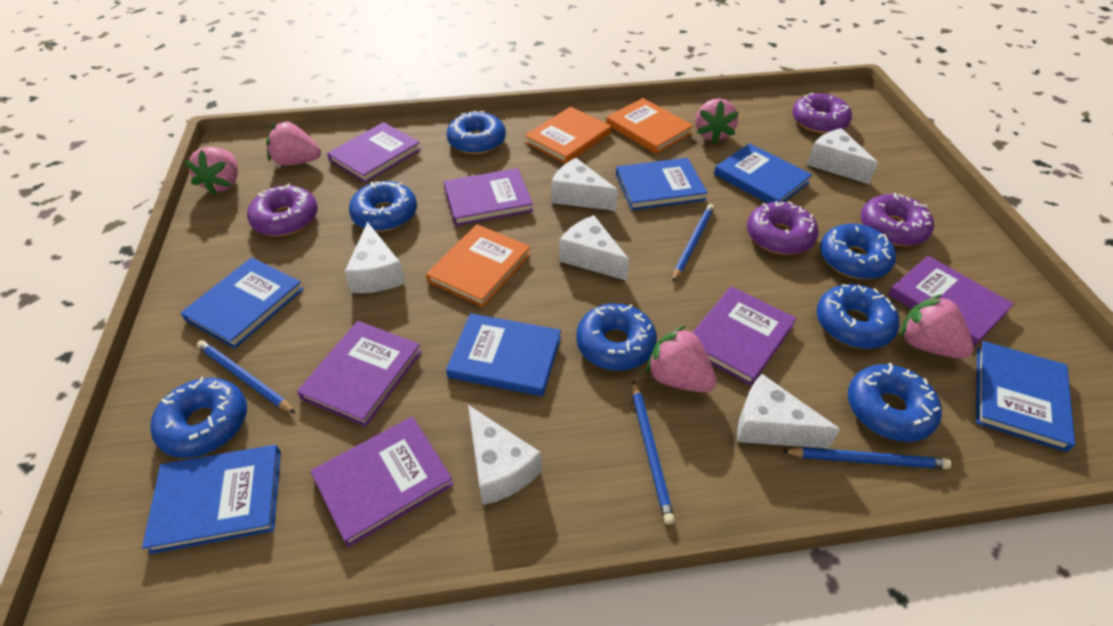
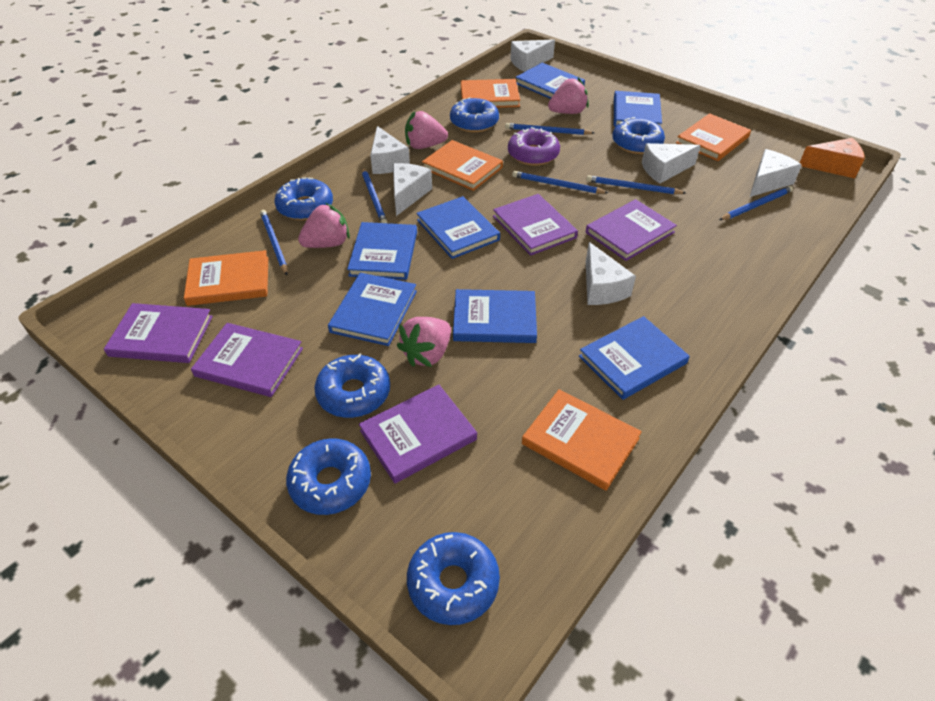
blue book: [142,445,281,554] [181,258,304,349] [446,313,561,396] [616,158,707,210] [714,143,812,203] [976,341,1075,452] = 6 -> [328,273,417,346] [347,222,417,280] [416,196,500,259] [453,289,537,343] [516,63,585,99] [579,316,690,400] [614,91,662,127] = 7
blue donut: [150,377,247,458] [349,181,417,232] [447,111,506,154] [576,303,657,371] [816,284,900,349] [820,224,896,279] [848,363,942,442] = 7 -> [275,177,333,220] [286,438,371,515] [314,353,390,418] [407,532,500,625] [450,97,499,132] [612,117,665,154] = 6
blue pencil: [197,340,295,413] [633,380,675,525] [672,204,714,282] [782,447,951,469] = 4 -> [260,210,288,275] [362,167,388,223] [505,123,594,135] [512,171,608,194] [586,175,686,194] [719,186,793,220] = 6
orange book: [426,224,531,307] [525,107,611,164] [606,98,694,154] = 3 -> [184,250,268,306] [422,140,503,191] [461,79,520,108] [522,389,642,491] [676,113,751,161] = 5
orange cheese: none = 0 -> [800,138,865,178] = 1
pink strawberry: [185,147,238,196] [266,121,321,166] [646,326,717,392] [695,98,739,144] [900,294,974,359] = 5 -> [298,203,350,248] [397,317,451,367] [405,111,448,149] [548,78,589,114] = 4
purple book: [297,321,422,427] [311,417,454,547] [327,122,421,183] [444,168,533,226] [692,286,796,386] [888,256,1014,347] = 6 -> [104,303,213,363] [191,323,303,397] [359,385,477,483] [493,194,578,256] [586,199,677,261] = 5
purple donut: [247,183,318,236] [747,201,818,255] [792,93,852,134] [861,193,934,246] = 4 -> [508,127,560,166] = 1

